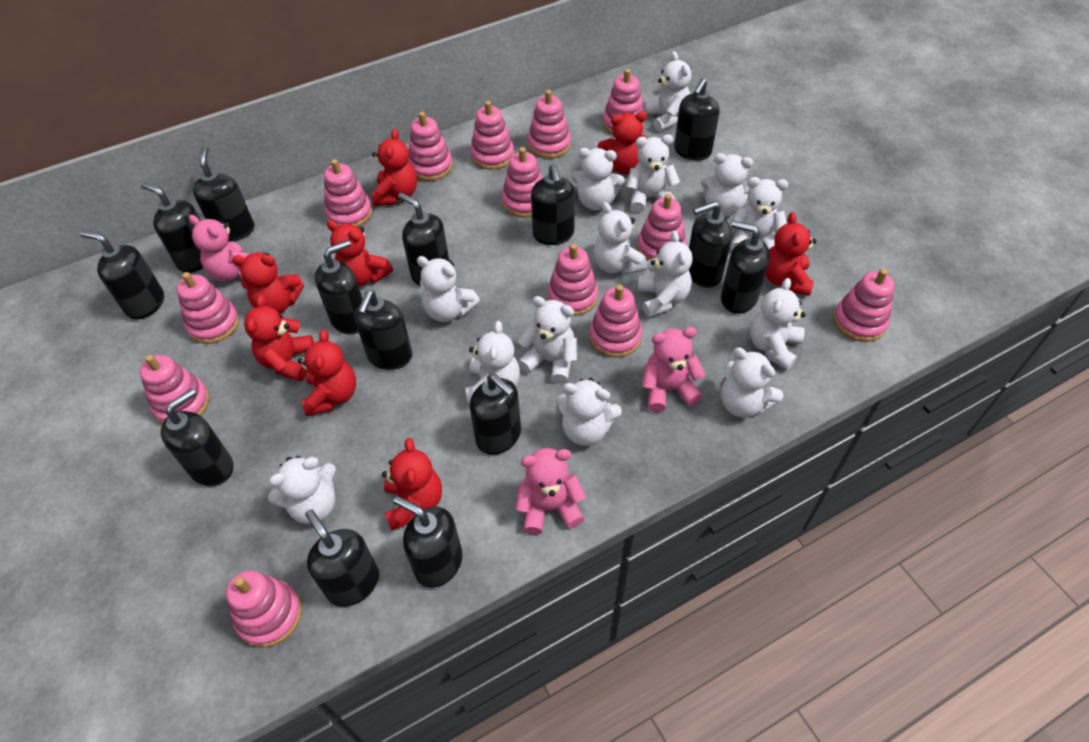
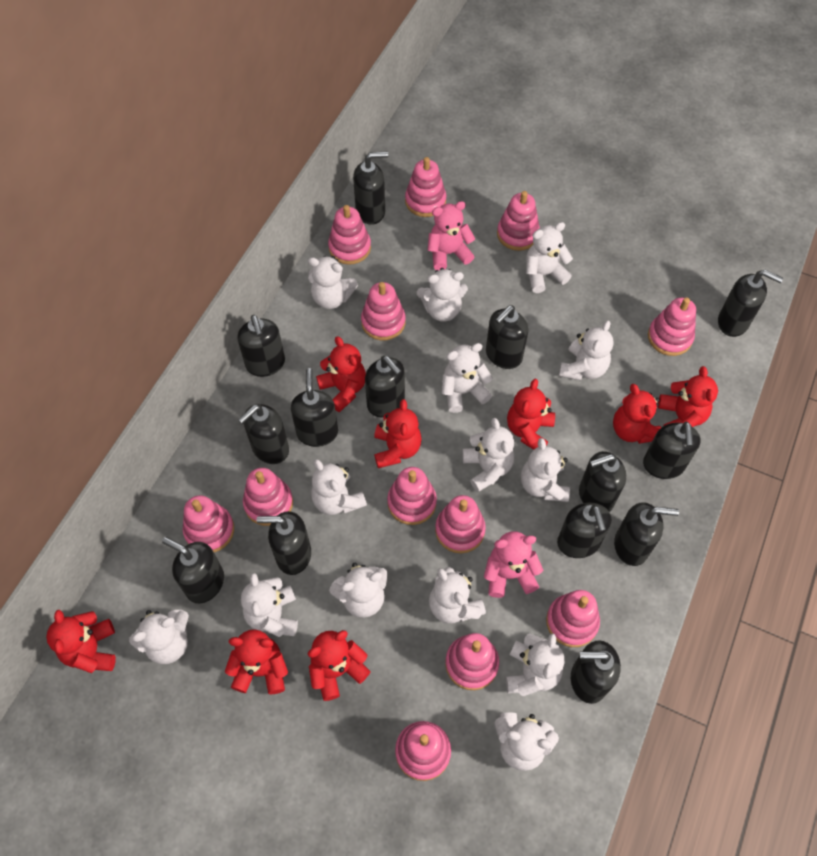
pink stacking toy: [140,355,209,424] [177,272,239,344] [226,570,302,648] [324,159,372,227] [408,112,453,181] [470,101,514,170] [502,147,542,218] [528,90,571,159] [548,243,598,316] [589,284,642,357] [603,69,645,135] [637,194,686,261] [833,269,894,342] = 13 -> [183,495,234,552] [243,468,293,526] [328,205,371,265] [361,282,406,340] [387,467,437,525] [395,721,451,781] [405,157,446,217] [435,495,486,553] [445,633,499,690] [497,191,540,251] [546,590,600,647] [648,298,696,356] = 12
pink teddy bear: [189,215,249,282] [515,448,586,535] [642,327,706,412] = 3 -> [428,201,475,271] [484,531,543,598] = 2

